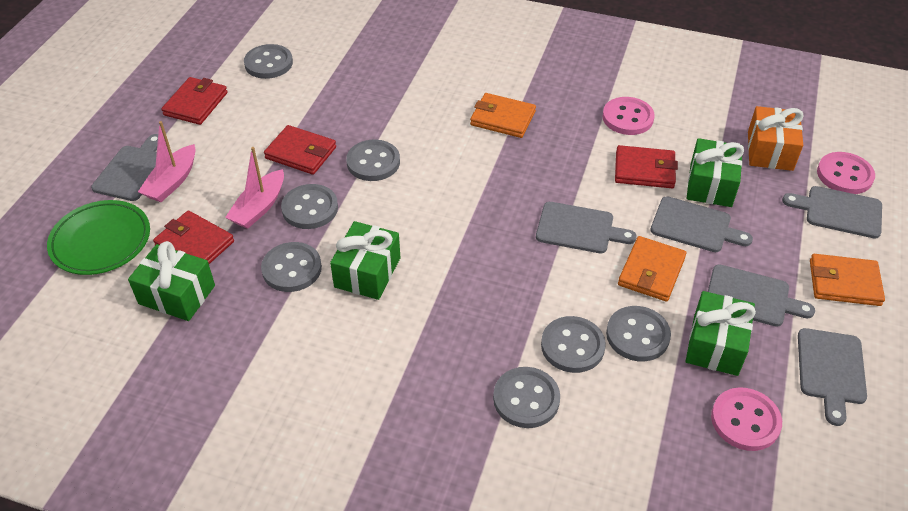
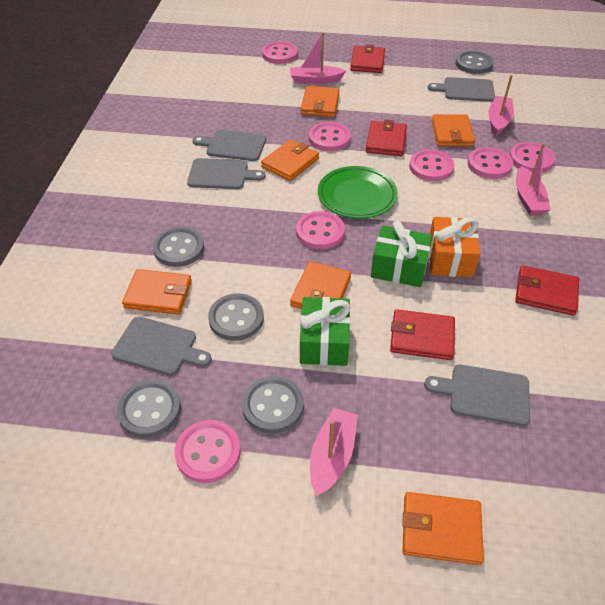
green gift: [128,241,215,321] [330,221,401,300] [686,291,756,376] [687,138,744,207] = 4 -> [300,297,350,366] [371,221,432,287] = 2
grey button: [244,44,293,79] [261,242,322,292] [281,184,338,229] [346,139,400,181] [493,367,560,428] [541,316,606,373] [606,306,671,361] = 7 -> [117,380,181,438] [153,227,204,267] [208,293,264,341] [242,376,304,433] [455,51,493,74] = 5
grey cutting board: [91,134,158,201] [536,202,637,253] [650,196,753,252] [708,264,815,327] [782,186,882,239] [798,328,867,426] = 6 -> [111,317,212,376] [187,158,266,189] [192,130,266,161] [424,364,530,426] [428,77,495,102] = 5
orange wallet: [470,93,536,138] [618,236,686,302] [810,254,885,306] = 3 -> [122,269,192,315] [261,139,319,181] [290,261,351,309] [301,86,339,117] [402,492,484,565] [432,114,475,146] = 6
pink boat: [138,121,196,202] [225,147,284,229] = 2 -> [290,32,346,84] [310,408,358,496] [489,75,514,136] [516,143,551,216] = 4
pink button: [602,97,655,135] [711,387,782,451] [817,152,875,194] = 3 -> [175,420,241,483] [262,41,298,64] [296,211,345,249] [309,122,351,151] [409,149,454,181] [468,147,513,179] [510,142,556,173] = 7

